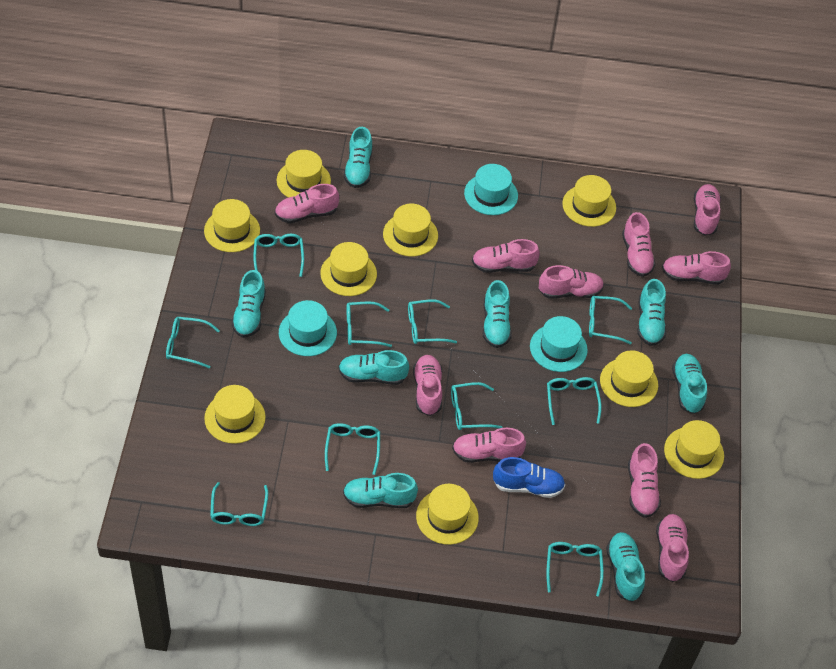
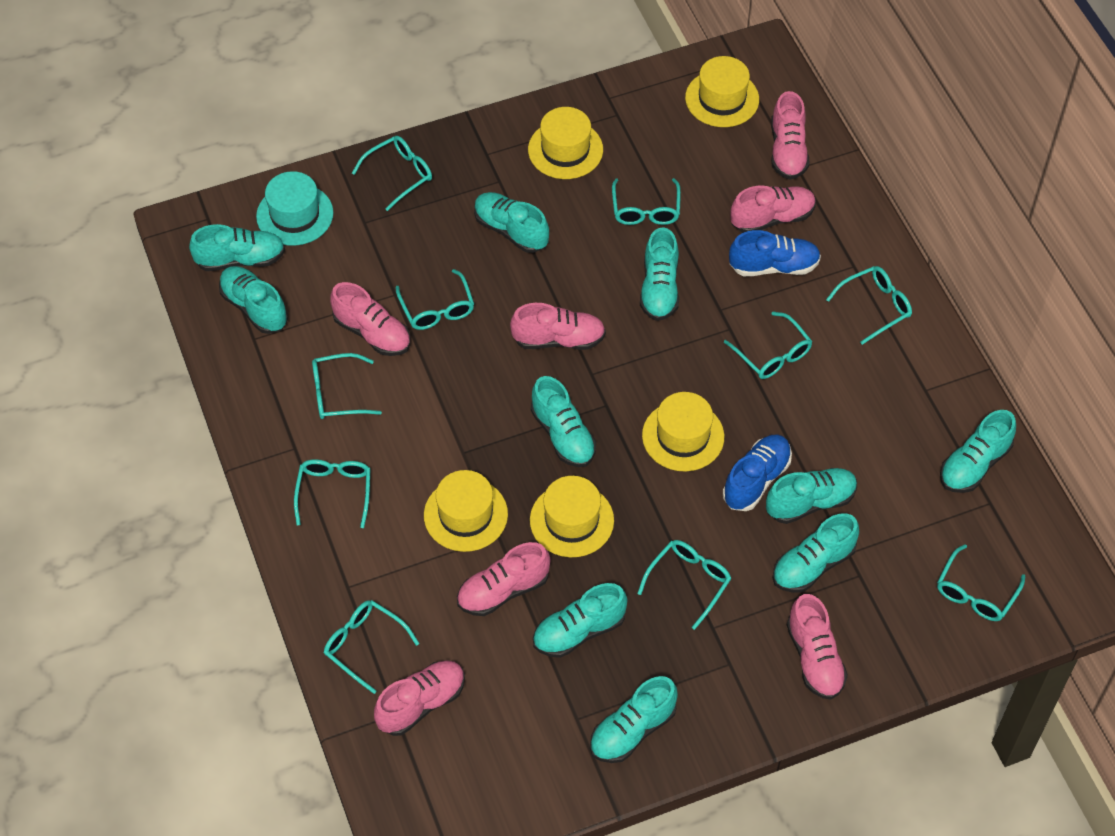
blue shoe: [493,457,565,498] = 1 -> [723,434,792,511] [729,230,821,276] = 2
pink shoe: [275,184,339,223] [413,355,442,416] [452,428,526,463] [472,239,540,273] [539,265,604,299] [622,212,656,277] [628,443,661,518] [656,514,689,582] [662,251,731,285] [694,184,721,236] = 10 -> [330,282,410,356] [374,660,465,736] [457,542,550,616] [510,303,606,350] [730,185,816,233] [771,91,809,180] [787,594,848,700] = 7
turquoise hat: [279,300,337,356] [464,164,518,215] [530,316,588,372] = 3 -> [256,171,333,246] = 1
turquoise shoe: [232,270,266,338] [339,350,409,385] [343,473,418,508] [344,127,372,188] [483,280,512,348] [606,532,645,602] [637,279,666,346] [672,354,707,414] = 8 -> [189,224,285,271] [219,266,288,334] [474,192,549,253] [531,376,596,467] [533,583,628,658] [590,676,678,763] [640,227,679,321] [766,468,857,524] [773,513,859,593] [940,410,1016,493] = 10
yellow hat: [204,199,260,252] [204,385,266,444] [277,150,331,198] [320,242,377,296] [383,204,438,256] [416,484,479,545] [562,175,616,227] [600,350,658,407] [664,420,724,479] = 9 -> [424,470,508,552] [528,107,603,179] [530,476,614,557] [642,392,724,471] [685,56,759,127] = 5

